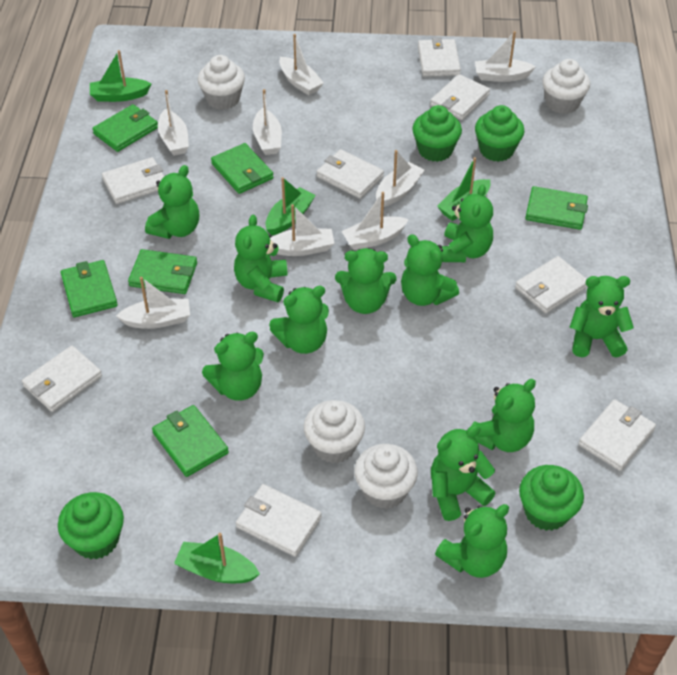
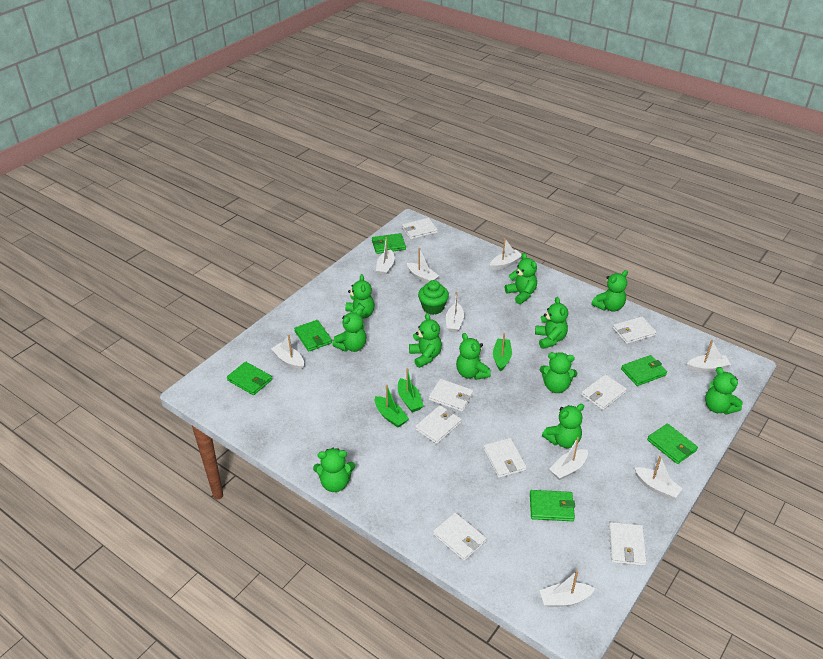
green boat: [90,50,151,102] [174,533,260,583] [265,177,316,236] [437,157,491,221] = 4 -> [375,385,409,428] [398,368,424,412] [493,333,512,372] = 3
green cupcake: [58,492,124,560] [412,105,462,162] [475,105,524,162] [519,465,584,531] = 4 -> [418,280,449,315] = 1
white boat: [116,277,190,329] [158,90,189,156] [253,89,282,155] [270,204,334,256] [279,34,324,95] [342,192,408,250] [376,150,425,207] [475,31,536,82] = 8 -> [271,335,304,370] [376,237,395,276] [407,248,439,283] [446,292,464,333] [490,238,521,270] [539,570,595,607] [549,437,588,480] [635,456,683,499] [687,340,731,372] = 9
white cupcake: [198,55,245,110] [304,400,365,463] [354,444,418,509] [542,59,590,114] = 4 -> none = 0

